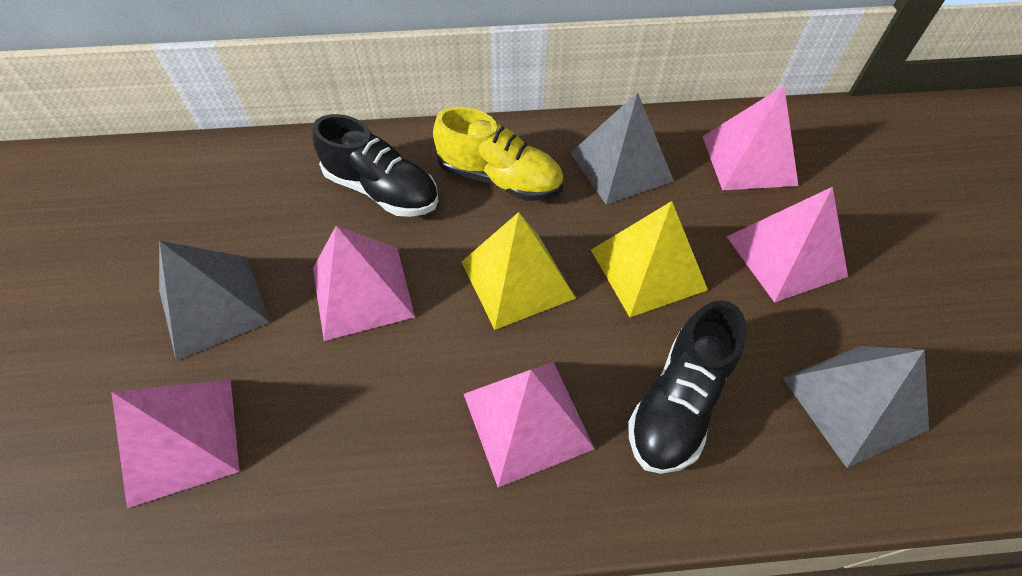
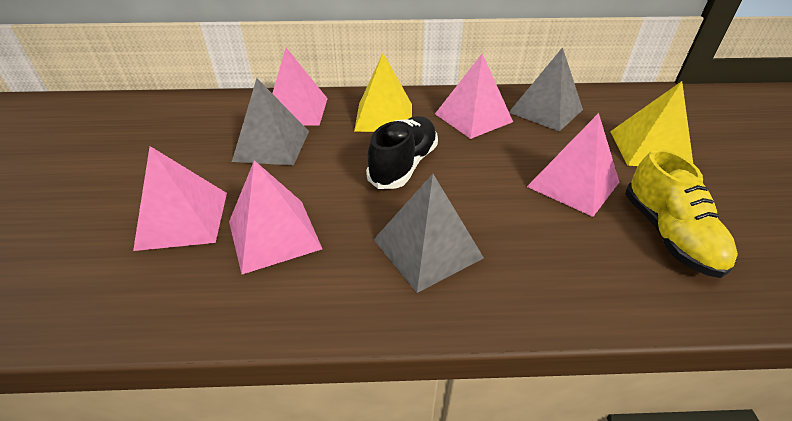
black shoe: [313,114,439,217] [628,300,746,474] = 2 -> [366,116,438,189] = 1

